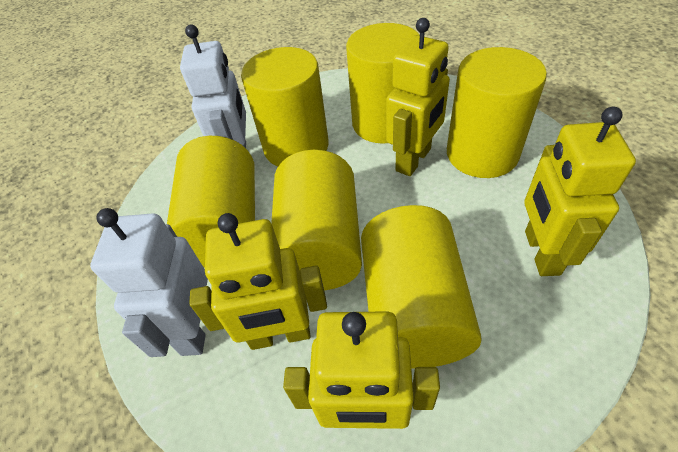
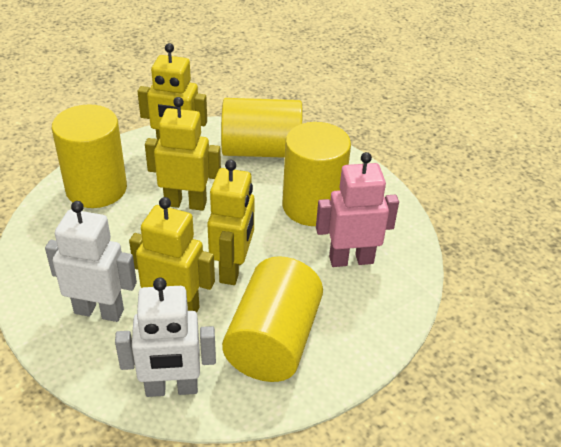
pink robot: none = 0 -> [316,152,399,267] = 1
yellow cylinder: [167,136,255,268] [241,47,329,167] [271,150,362,290] [346,23,420,144] [361,205,482,369] [447,47,547,178] = 6 -> [52,104,127,208] [221,98,302,158] [222,256,323,382] [282,122,351,226] = 4

